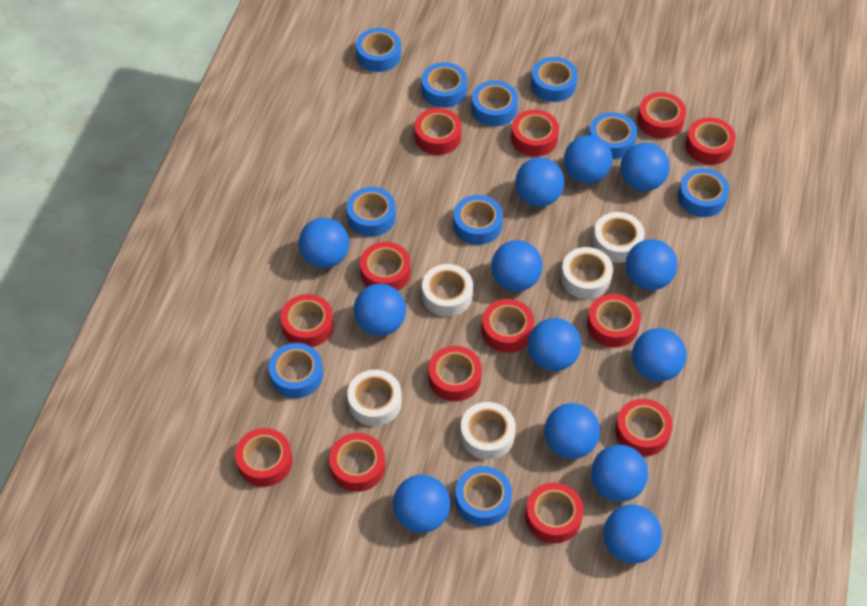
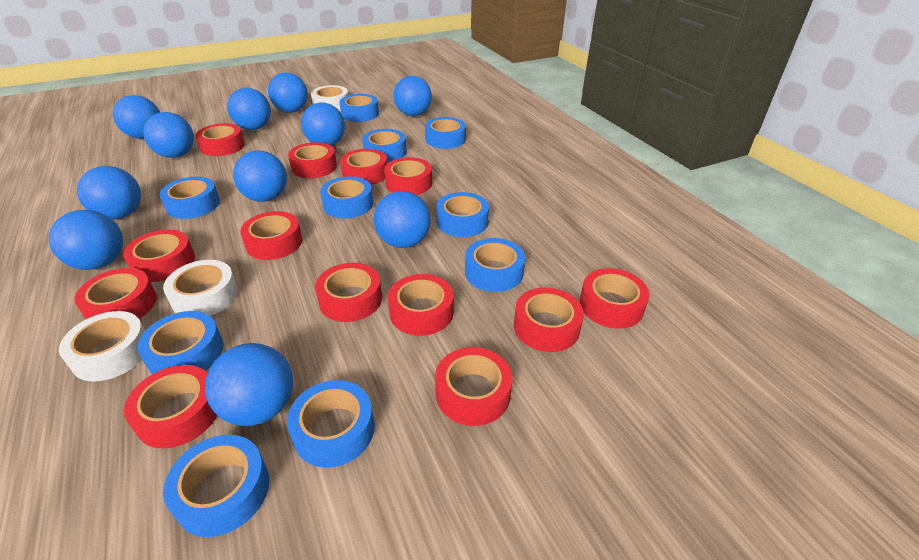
blue ball: [299,218,349,268] [354,284,406,336] [393,475,450,533] [491,240,542,291] [515,158,564,207] [528,318,581,371] [544,403,600,459] [564,135,612,184] [591,445,648,502] [603,504,662,564] [620,143,670,191] [626,239,678,290] [632,328,686,382] = 13 -> [49,210,123,270] [77,166,141,220] [113,95,160,139] [143,112,194,158] [205,343,293,426] [227,88,271,130] [233,150,287,202] [268,73,308,113] [301,102,345,146] [374,191,431,248] [393,76,432,116] = 11
white tape: [347,370,402,426] [422,264,473,317] [460,402,516,460] [561,247,613,299] [593,212,644,263] = 5 -> [59,311,145,382] [163,260,238,316] [311,85,348,111] = 3

